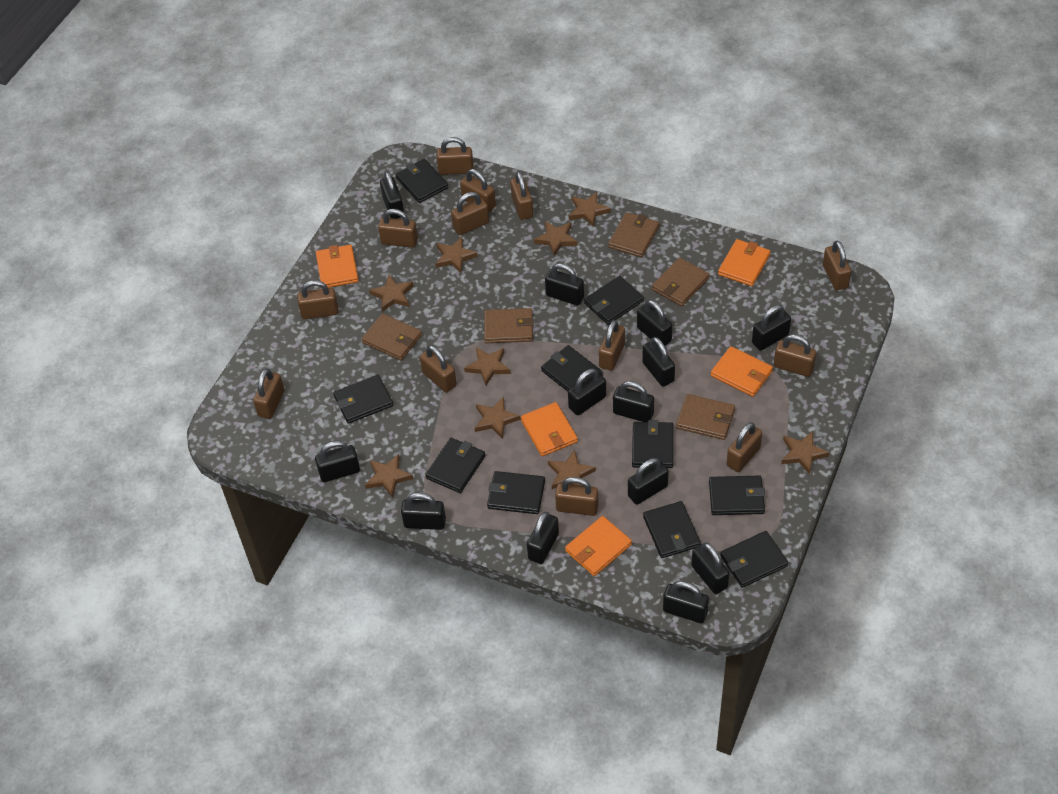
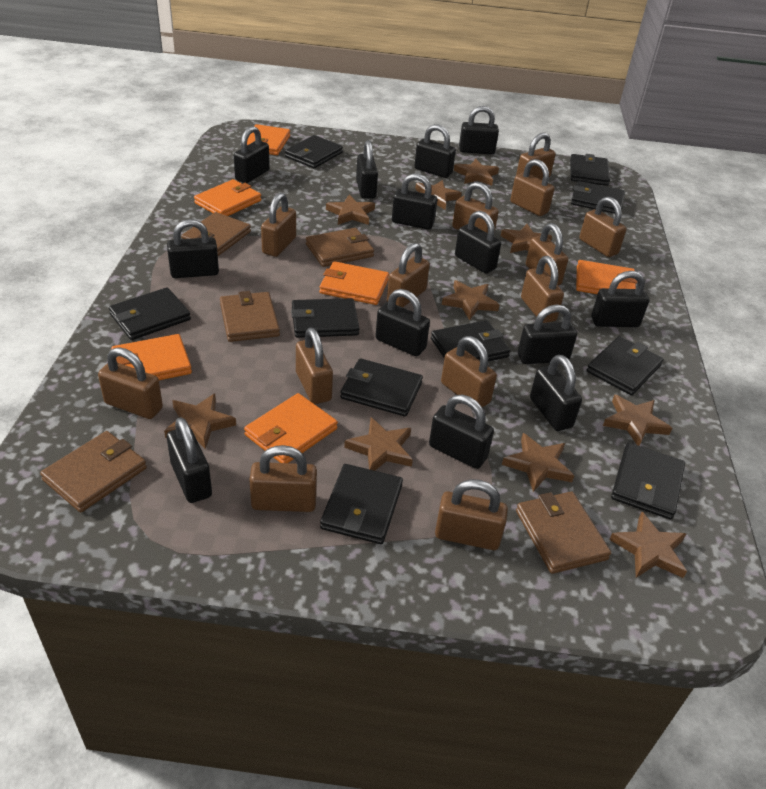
brown star: [365,454,413,498] [369,275,414,312] [435,237,478,273] [464,347,511,385] [475,397,521,439] [534,221,577,256] [548,450,596,489] [569,192,611,227] [781,431,830,474] = 9 -> [164,394,236,449] [326,194,375,225] [344,417,413,471] [415,180,462,210] [442,280,500,320] [454,159,499,186] [501,224,552,253] [502,433,575,492] [603,394,672,446] [609,512,687,578] = 10
orange wallet: [316,245,359,288] [521,402,578,456] [565,516,632,576] [711,346,773,397] [718,239,770,286] = 5 -> [111,334,192,380] [194,179,261,216] [244,393,338,463] [247,124,290,155] [320,261,389,305] [576,260,637,294] = 6

